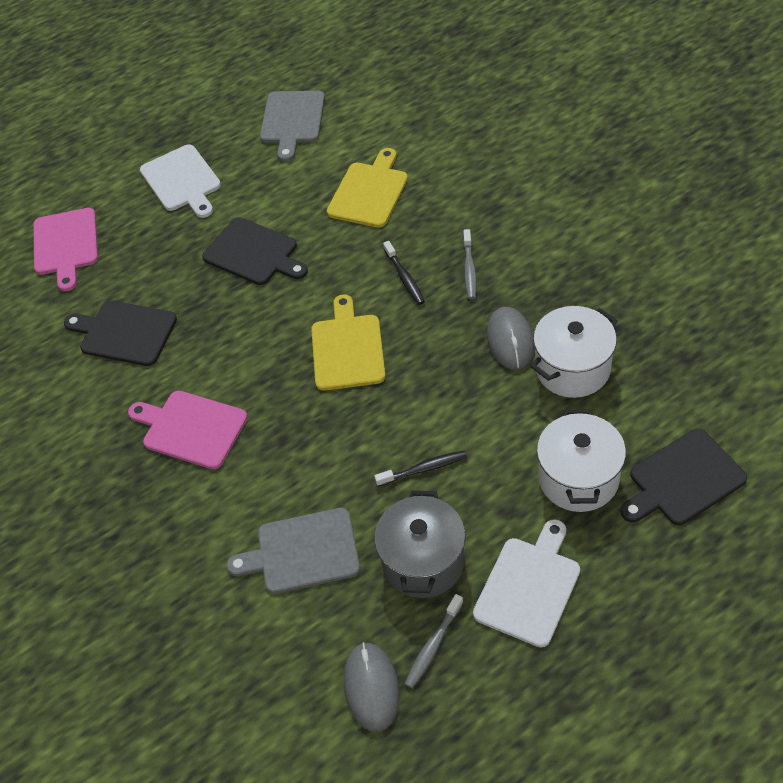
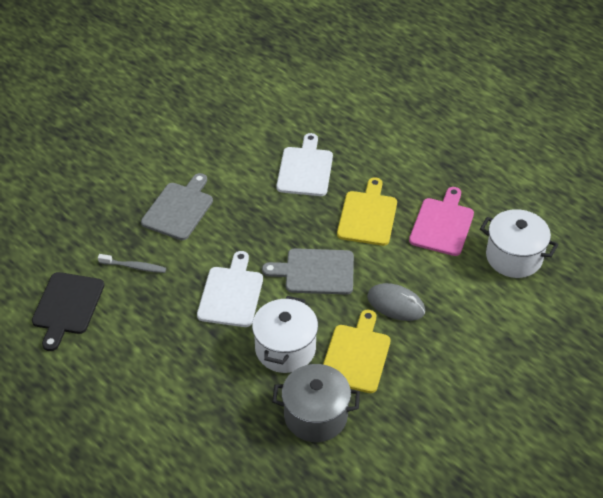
black cutting board: [64,301,177,366] [202,217,308,285] [620,429,747,525] = 3 -> [32,272,104,351] = 1
black toothbrush: [374,450,467,487] [383,241,425,305] = 2 -> none = 0
grey mouse: [344,642,400,732] [487,307,534,370] = 2 -> [367,283,425,321] = 1
grey toothbrush: [404,594,464,689] [463,229,477,299] = 2 -> [98,254,166,273] = 1
pink cutting board: [33,208,98,291] [128,391,248,469] = 2 -> [409,187,474,256] = 1

